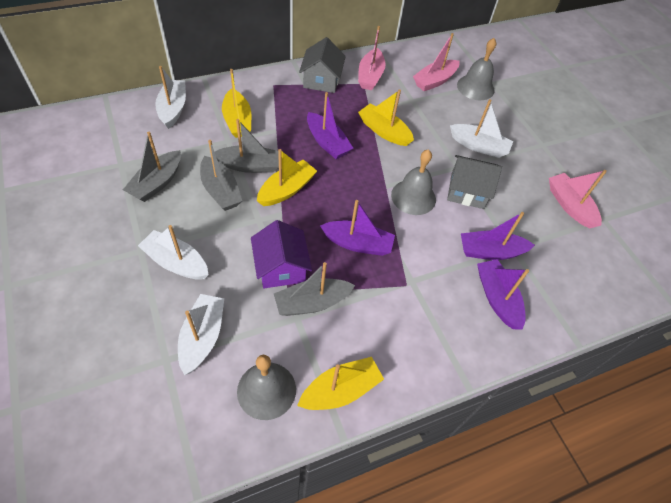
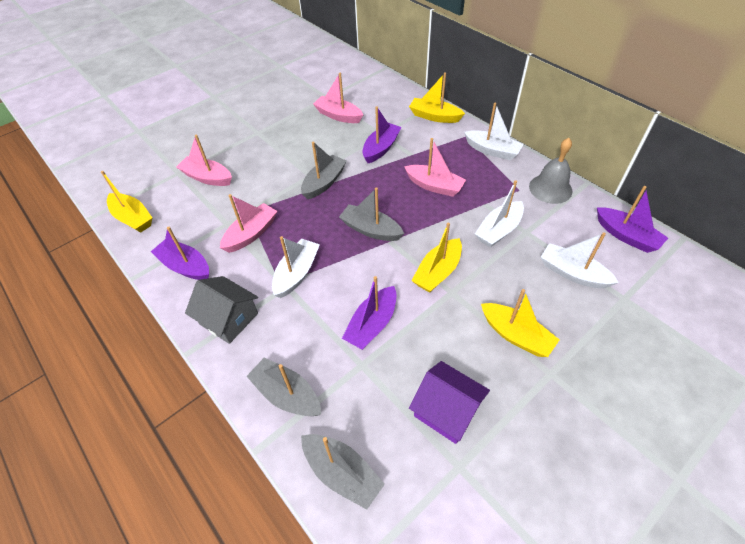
grey bell: [237,355,296,420] [391,149,436,215] [457,38,497,100] = 3 -> [529,138,572,204] = 1
grey house: [299,37,346,93] [447,155,502,209] = 2 -> [185,276,258,344] = 1
pink boat: [358,26,385,90] [413,33,459,91] [549,170,607,228] = 3 -> [176,135,232,186] [220,194,277,253] [313,73,363,123] [404,138,466,197] = 4

